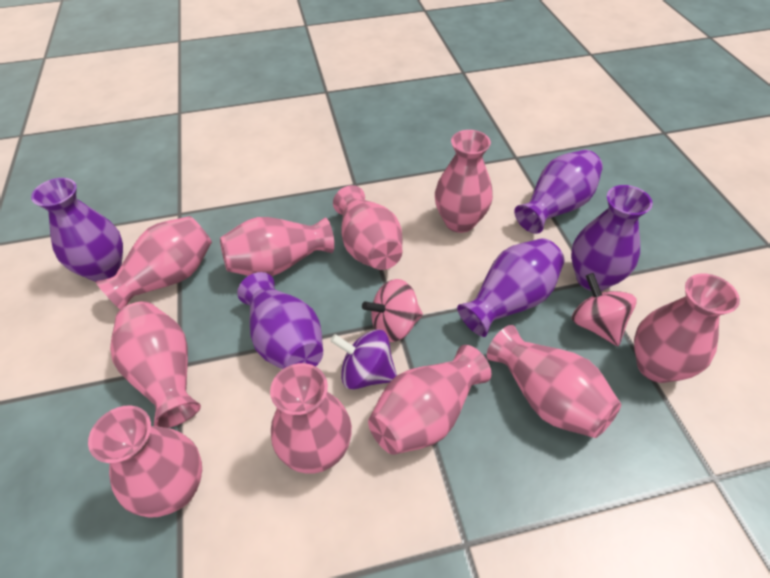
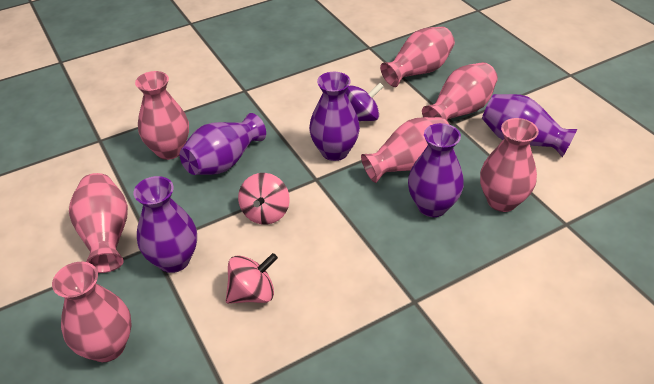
pink vase: [88,405,202,518] [96,216,212,310] [110,301,201,428] [220,217,334,276] [270,363,352,474] [333,185,402,270] [368,345,491,455] [435,130,493,233] [487,325,621,438] [634,274,740,383] = 10 -> [52,262,132,362] [69,173,128,273] [135,71,189,160] [361,117,450,183] [380,27,455,87] [422,62,498,120] [480,118,539,212] = 7

